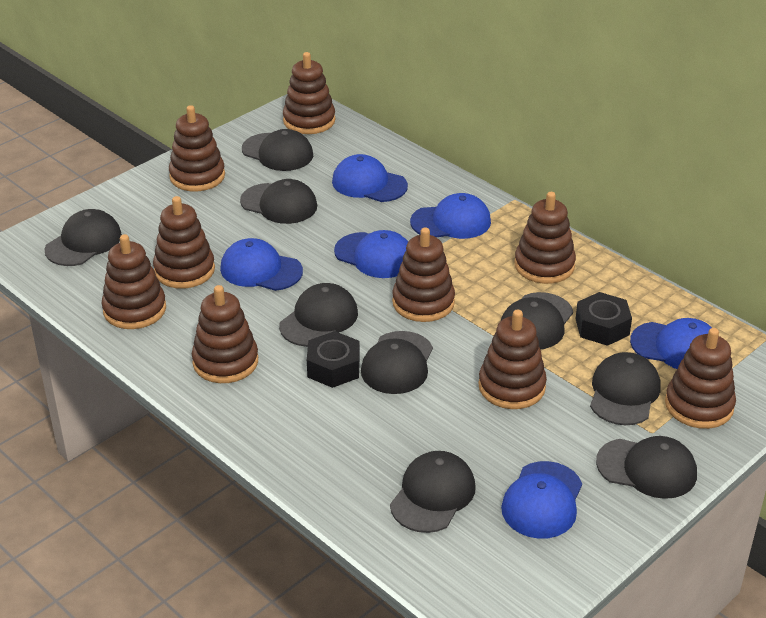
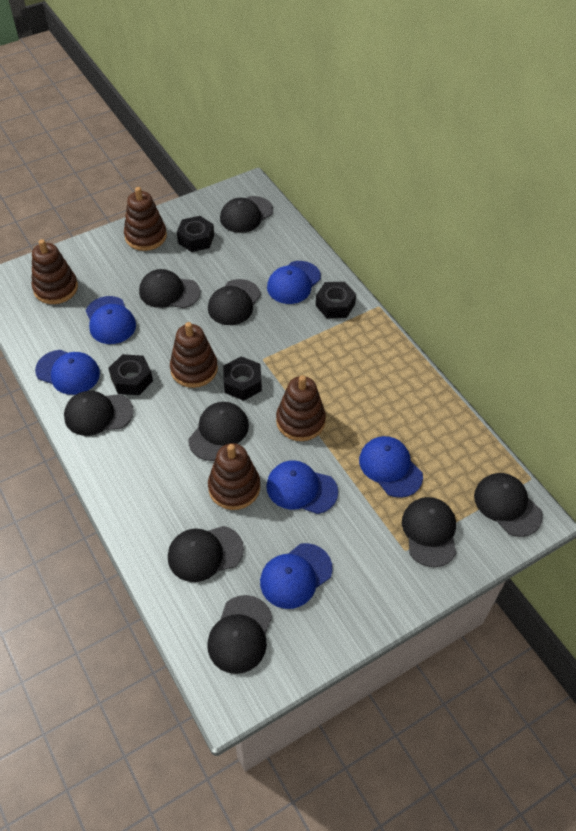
black nut: [307,331,360,388] [576,292,632,346] = 2 -> [108,354,153,395] [177,216,214,252] [223,356,262,401] [316,282,356,318] = 4
brown stacking toy: [102,234,166,329] [153,196,215,288] [169,105,225,191] [192,285,258,383] [283,52,335,134] [392,227,455,322] [478,310,547,409] [514,192,576,284] [665,328,736,429] = 9 -> [32,239,78,304] [124,187,167,251] [170,322,218,388] [208,443,260,510] [276,375,326,441] = 5

